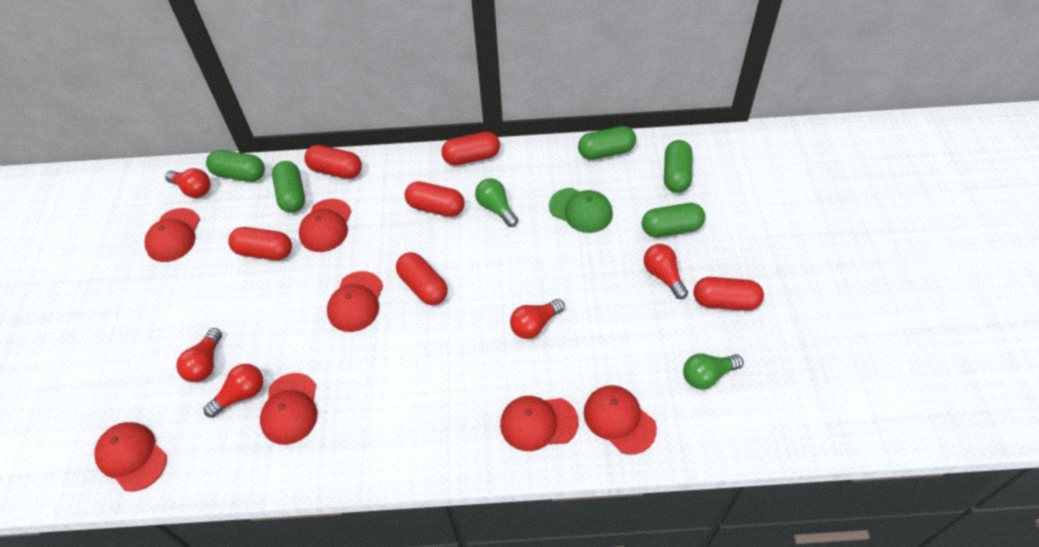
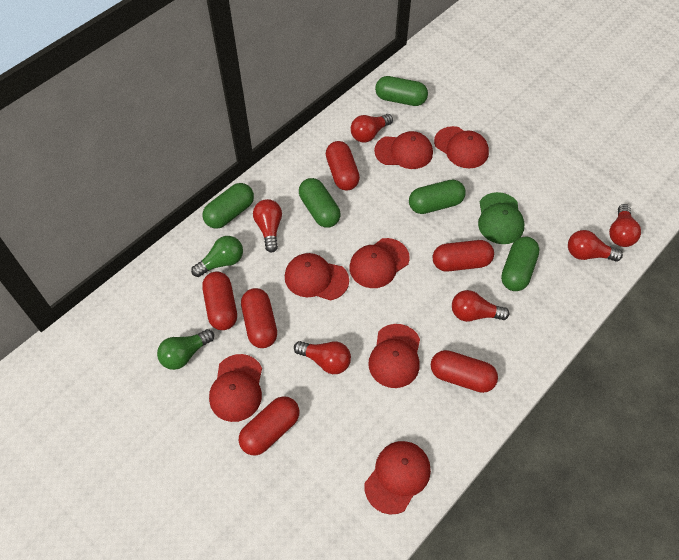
red light bulb: [165,168,211,198] [176,328,222,382] [204,364,263,418] [510,299,565,339] [644,244,688,299] = 5 -> [253,199,282,253] [294,341,351,374] [351,114,393,142] [452,290,509,322] [568,230,623,261] [609,204,641,247] = 6

